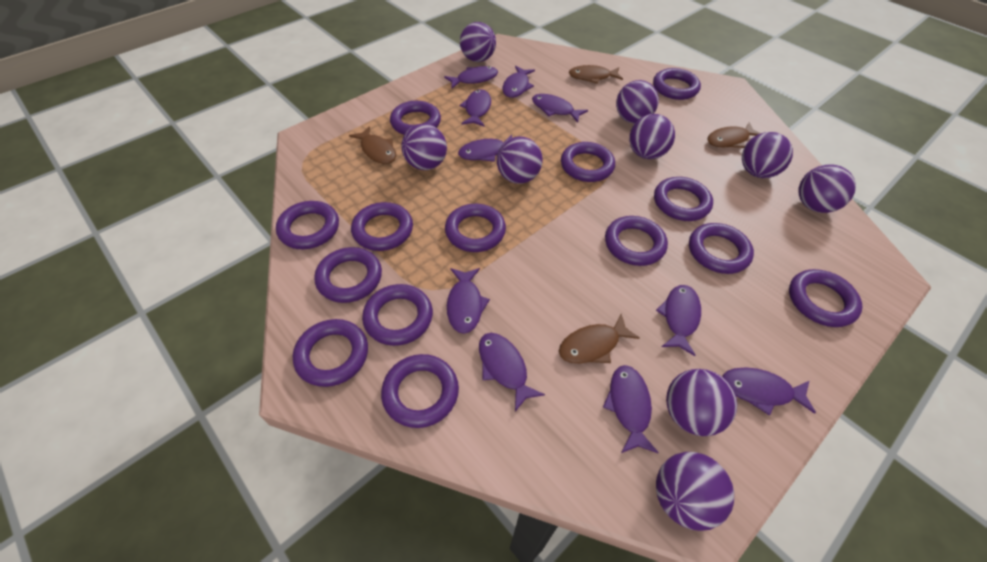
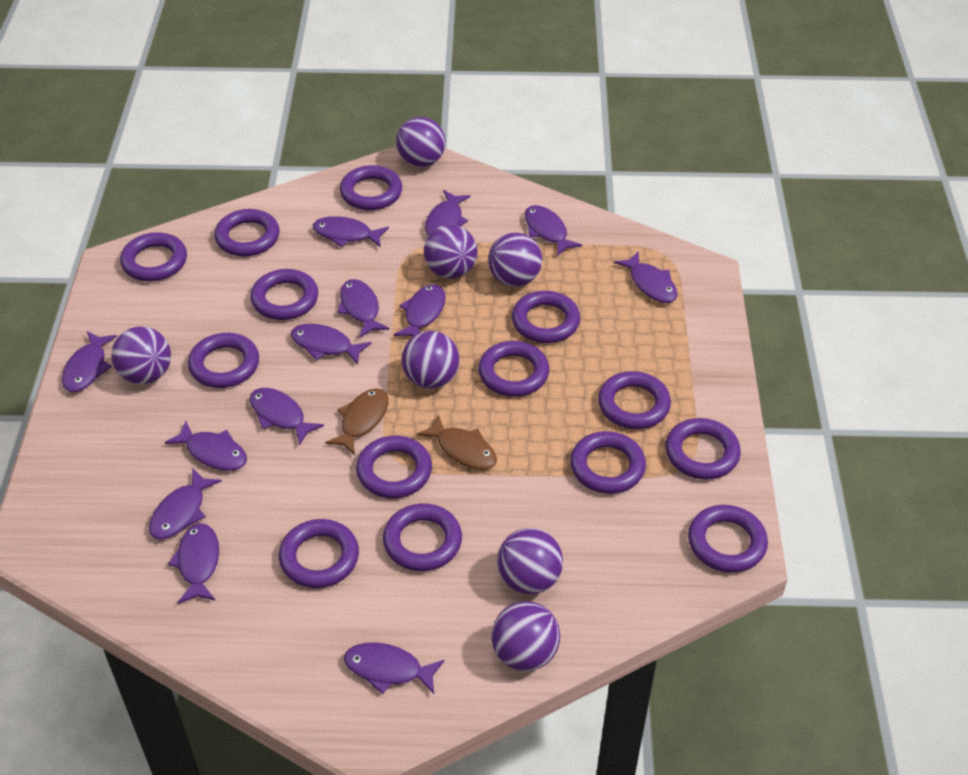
brown fish: [349,126,396,164] [559,314,640,364] [569,65,623,84] [707,122,761,148] = 4 -> [325,388,389,455] [416,415,497,470] = 2
purple ball: [401,124,447,170] [460,22,496,62] [497,137,543,184] [616,80,659,123] [629,114,675,159] [656,452,734,531] [666,369,737,436] [742,132,793,178] [799,164,856,213] = 9 -> [111,327,171,384] [396,117,445,167] [402,331,460,389] [424,225,477,278] [488,233,542,287] [491,601,560,671] [497,528,563,594] = 7
purple fish: [444,66,498,88] [447,268,490,334] [458,135,512,162] [460,89,491,127] [479,333,545,412] [502,66,535,98] [532,94,588,123] [603,365,659,453] [656,285,701,356] [722,367,816,416] = 10 -> [62,331,117,392] [149,468,222,540] [165,421,247,471] [168,523,219,604] [250,388,324,445] [291,324,372,365] [313,216,389,247] [337,279,389,338] [344,642,445,694] [393,284,446,337] [425,190,471,236] [525,205,582,256] [614,251,677,303] = 13

